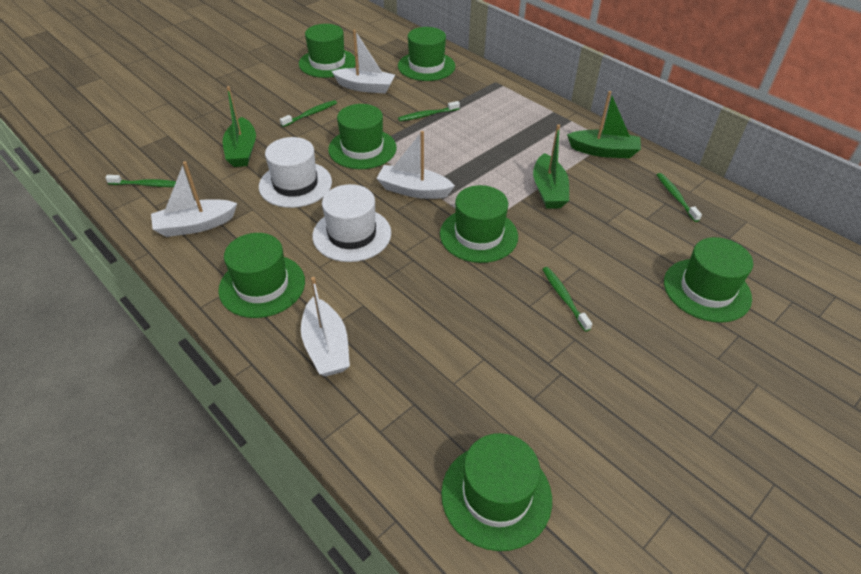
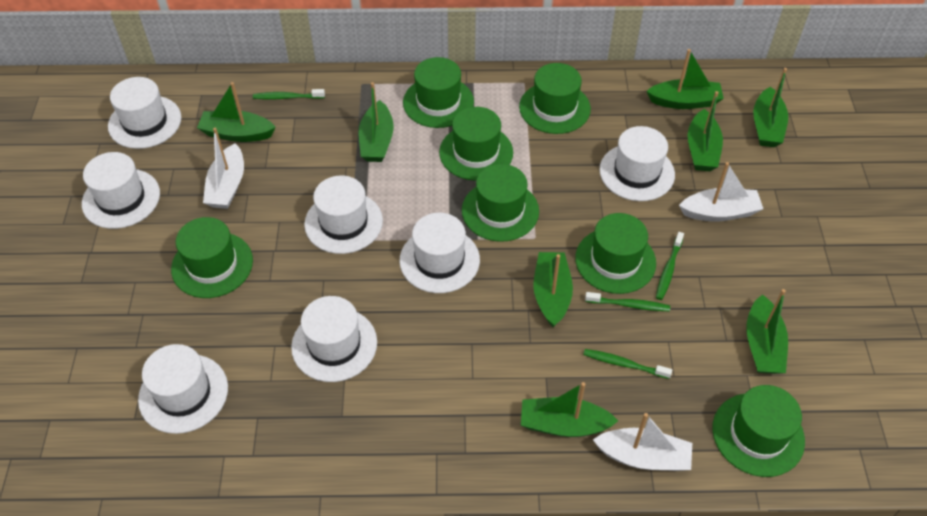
green boat: [223,86,256,167] [533,124,569,209] [567,91,641,158] = 3 -> [197,82,276,142] [359,82,394,162] [521,382,618,437] [533,252,573,327] [647,49,724,109] [688,91,723,171] [746,289,788,374] [753,68,788,147] = 8
green toothbrush: [105,175,176,187] [280,100,337,127] [398,101,460,121] [542,267,592,332] [657,173,702,222] = 5 -> [253,89,325,99] [583,349,672,379] [585,292,670,311] [656,232,684,300] = 4
white boat: [151,161,237,237] [301,277,350,377] [332,29,395,94] [376,131,455,199] = 4 -> [203,128,244,209] [593,413,692,471] [679,162,763,222] = 3
white hat: [259,137,332,208] [312,184,391,262] = 2 -> [82,152,160,229] [108,77,182,149] [138,344,228,434] [291,296,377,382] [304,176,383,254] [399,213,480,293] [599,126,675,201] = 7

